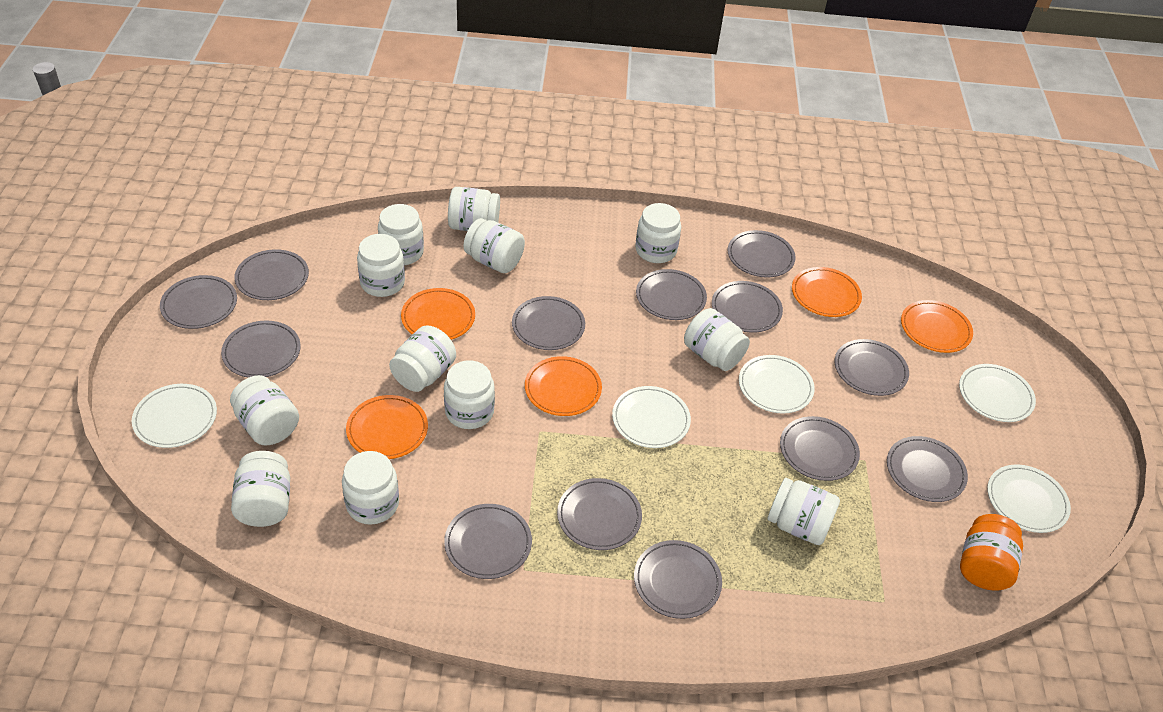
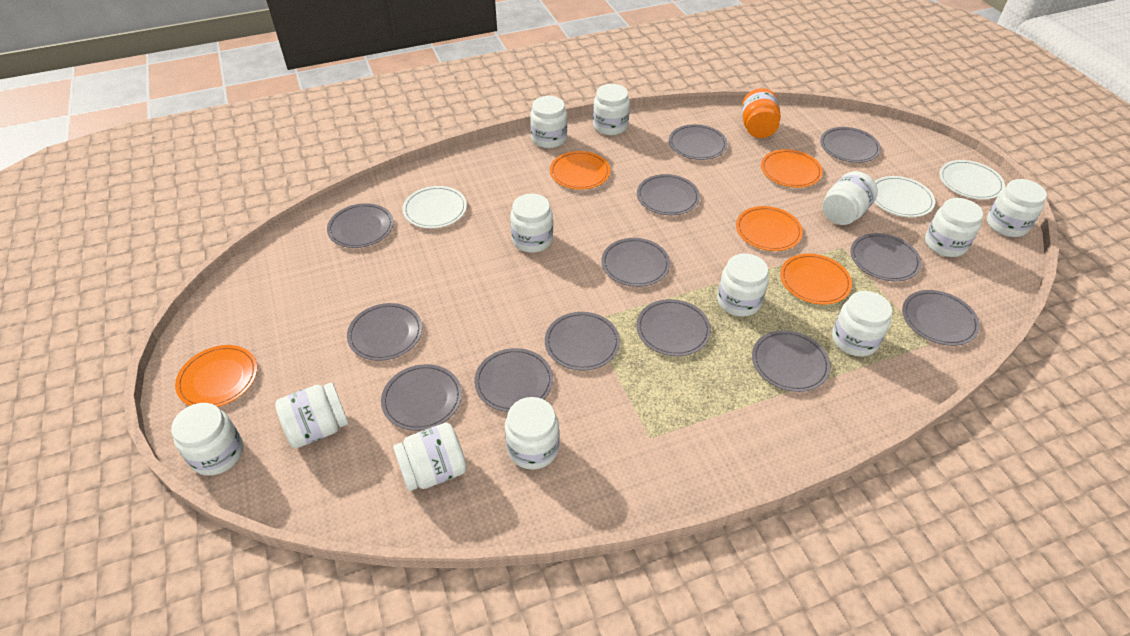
white plate: [132,384,217,448] [612,386,691,448] [739,355,815,413] [959,364,1036,422] [987,464,1071,533] = 5 -> [402,186,467,228] [874,176,935,217] [939,160,1005,200] = 3

